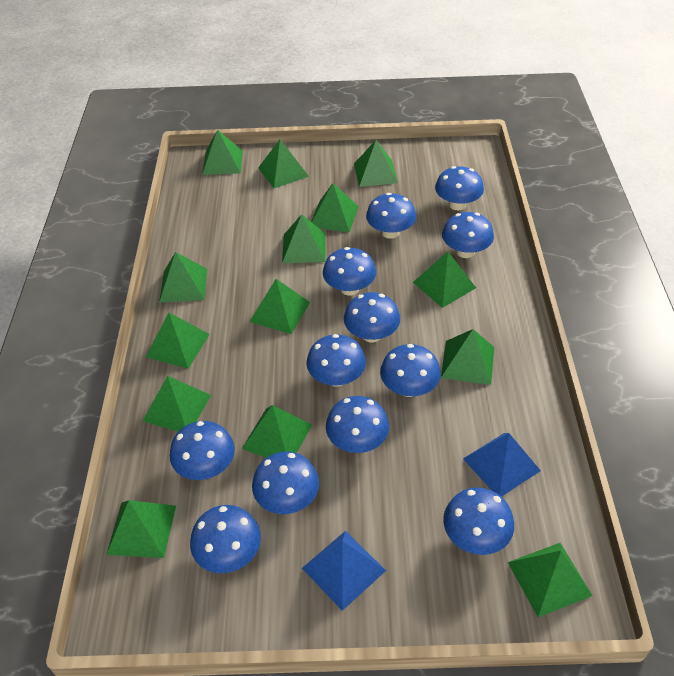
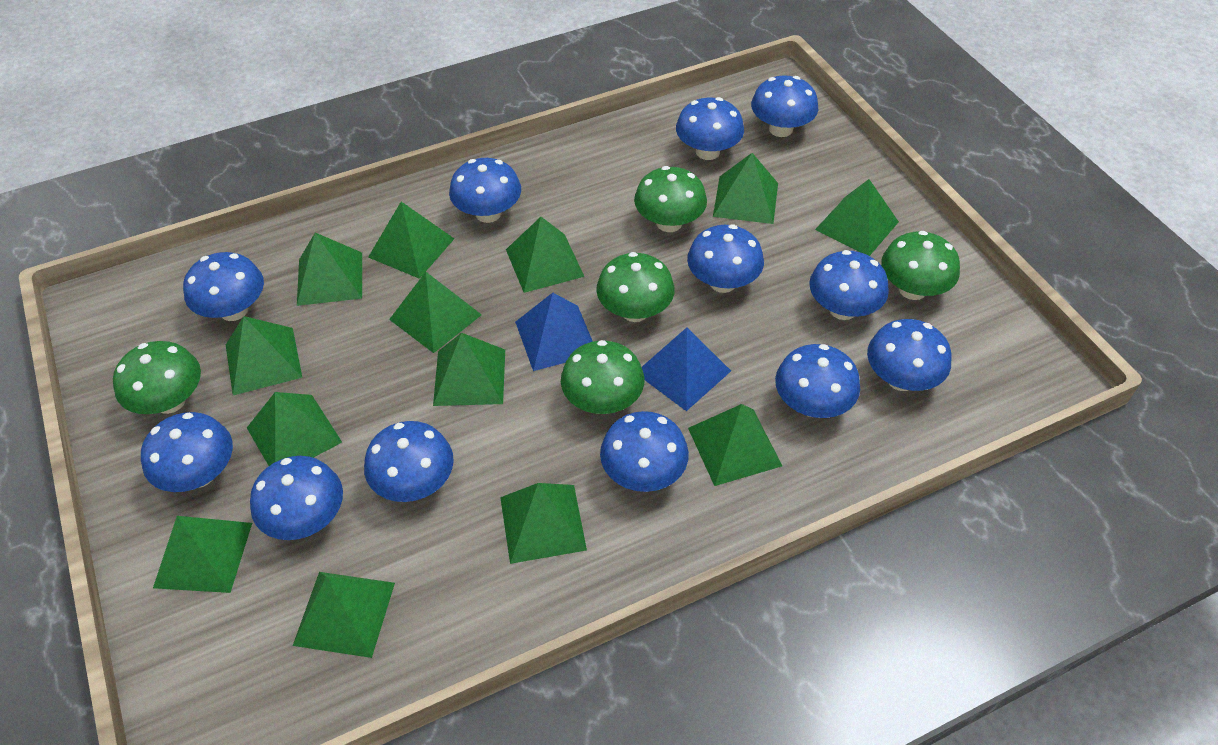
green mushroom: none = 0 -> [113,341,201,414] [561,340,645,414] [596,252,675,322] [634,166,707,232] [881,231,960,300] = 5
green pyramid: [106,500,176,558] [143,376,211,432] [146,313,210,369] [159,252,207,302] [202,130,243,175] [242,405,312,458] [249,279,310,334] [258,139,309,188] [282,214,326,263] [311,183,359,233] [354,140,398,187] [413,251,476,308] [441,329,494,385] [508,543,593,617] = 14 -> [153,516,252,593] [226,316,302,395] [247,392,342,466] [293,572,395,658] [297,233,362,306] [368,202,454,279] [389,272,482,353] [433,333,505,406] [500,483,587,564] [506,217,585,293] [688,404,782,486] [713,153,778,224] [815,179,899,256] = 13

